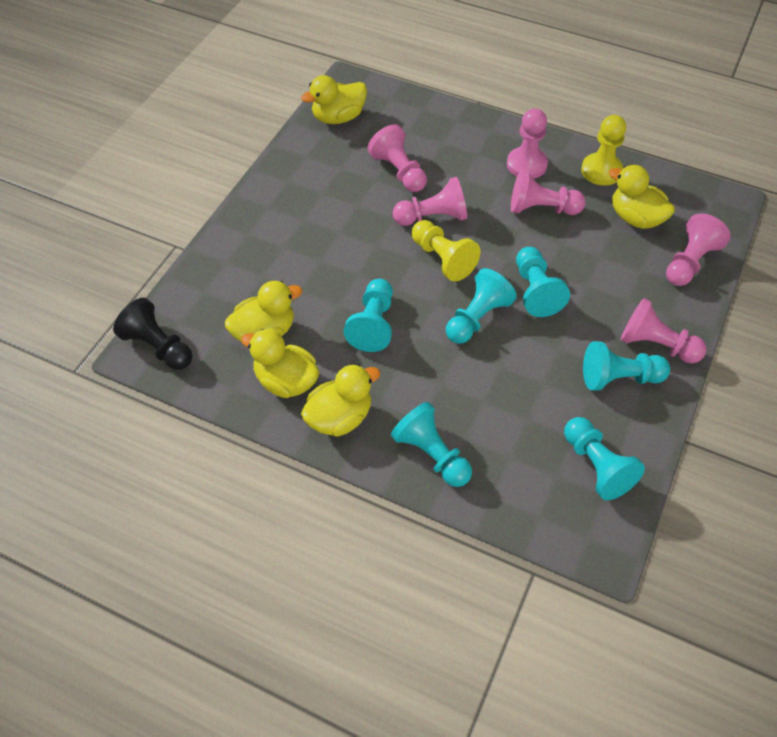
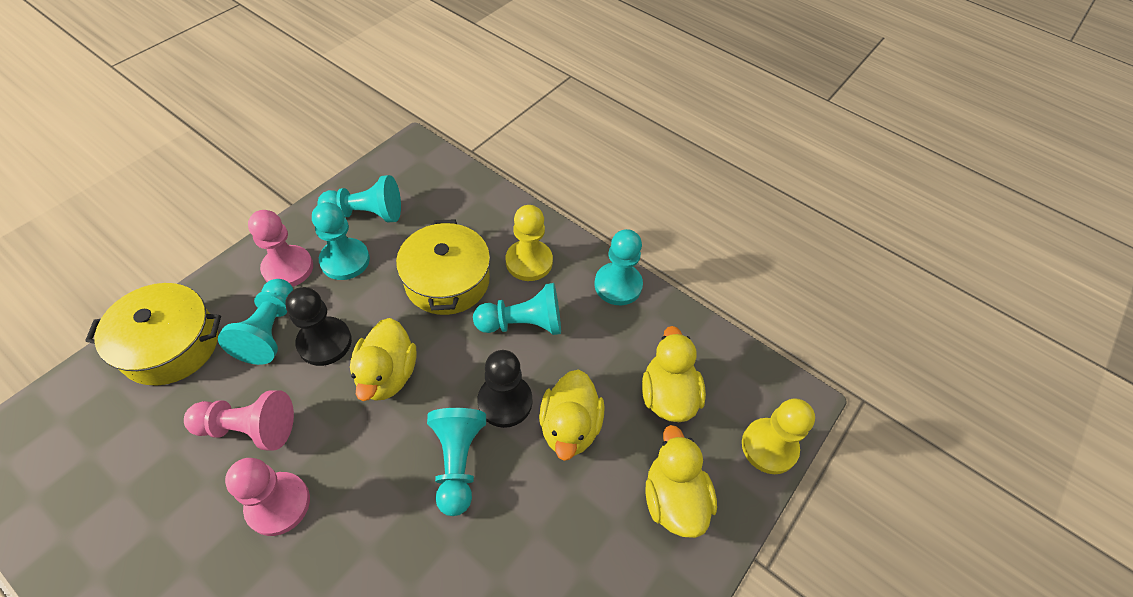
black pawn: [113,298,192,370] = 1 -> [285,287,352,366] [477,350,532,428] = 2
pink pawn: [368,124,427,192] [393,177,467,226] [507,109,548,179] [511,170,586,215] [621,298,706,363] [666,213,731,286] = 6 -> [184,390,294,451] [225,458,310,536] [248,210,313,287] = 3
yellow duck: [225,281,302,342] [241,329,319,398] [301,75,367,124] [301,364,381,437] [609,165,675,229] = 5 -> [350,318,416,401] [539,370,605,461] [642,326,706,422] [646,425,717,538] = 4
yellow pot: none = 0 -> [85,283,221,385] [396,219,490,315] = 2

